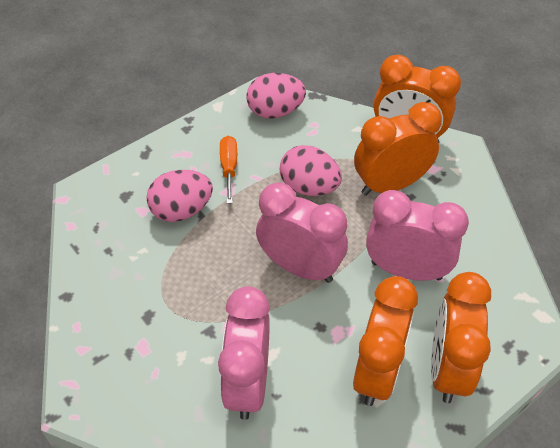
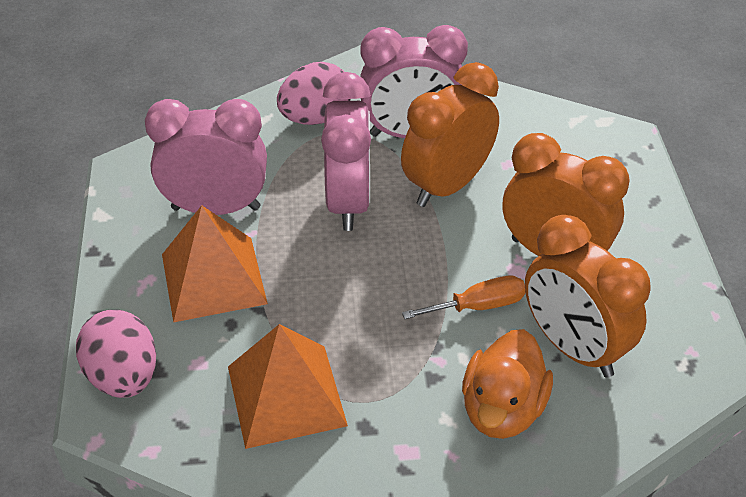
orange clock: [353,276,418,406] [354,102,442,196] [374,55,461,143] [431,272,491,403] = 4 -> [401,62,499,207] [503,133,630,256] [525,215,651,378] = 3
orange duck: none = 0 -> [462,329,553,439] = 1
orange pyramid: none = 0 -> [162,205,268,323] [228,324,348,449] = 2
pink egg: [146,170,213,222] [247,73,306,119] [280,145,342,196] = 3 -> [76,309,156,398] [277,62,350,125] = 2

